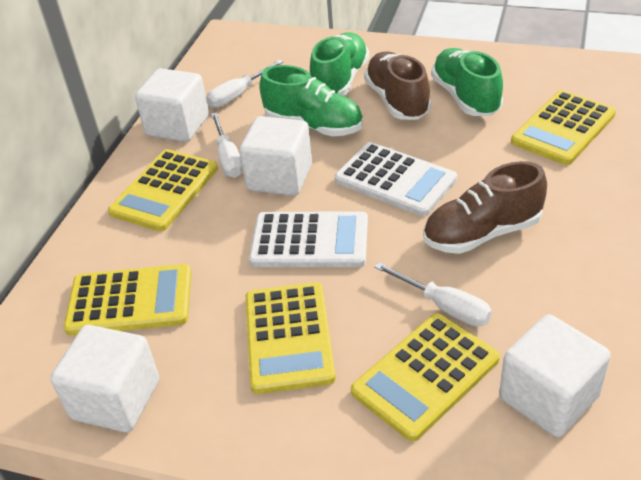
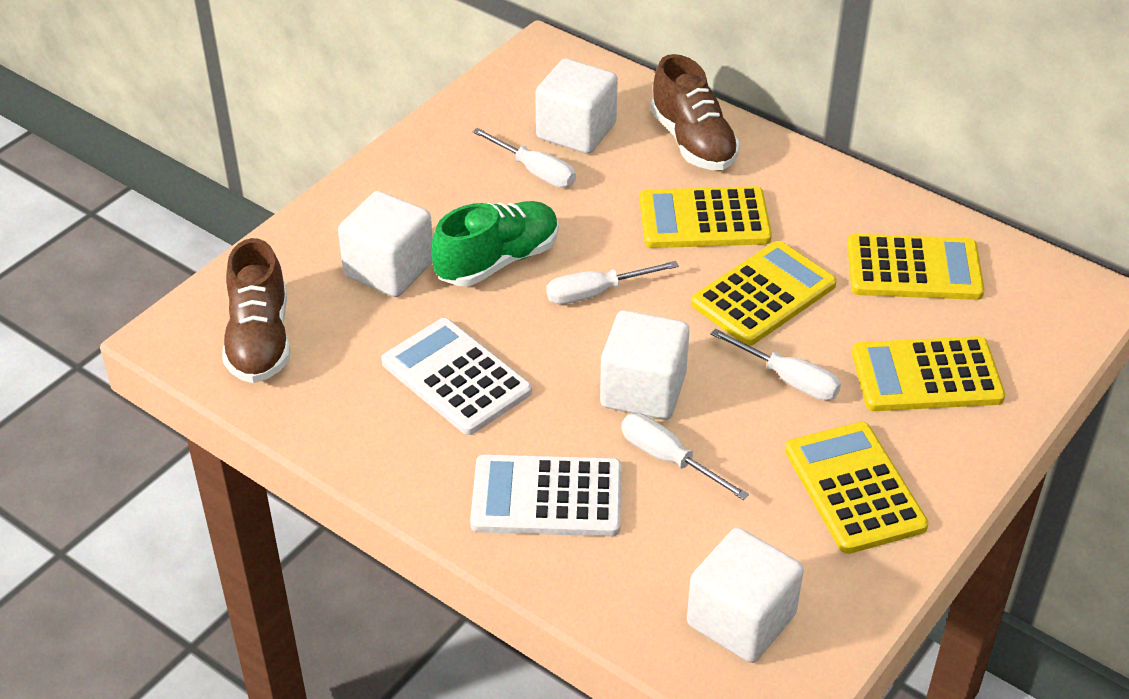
green shoe: [259,65,363,136] [310,32,369,96] [431,48,503,116] = 3 -> [431,201,559,286] = 1
white screwdriver: [206,60,284,108] [211,112,243,178] [374,262,492,327] = 3 -> [472,128,576,188] [546,261,679,305] [621,413,749,500] [711,329,841,401] = 4

